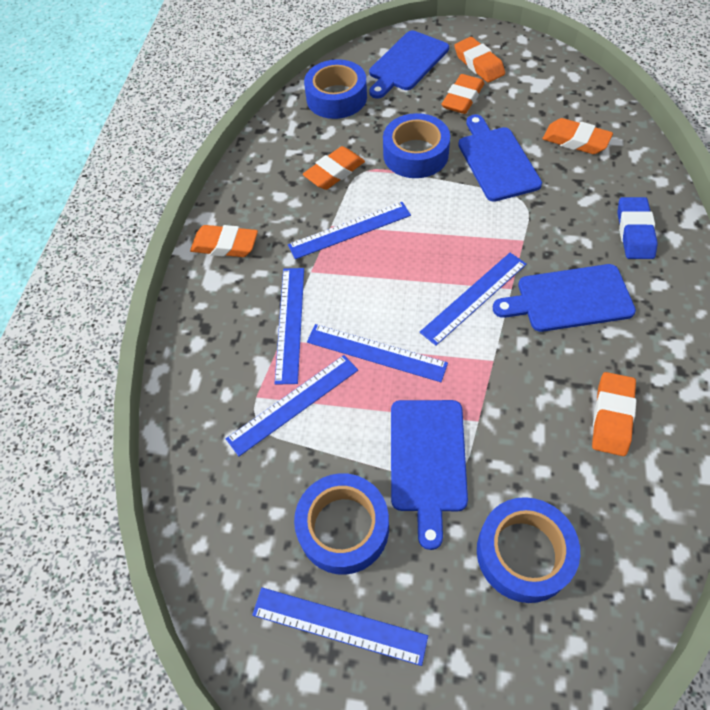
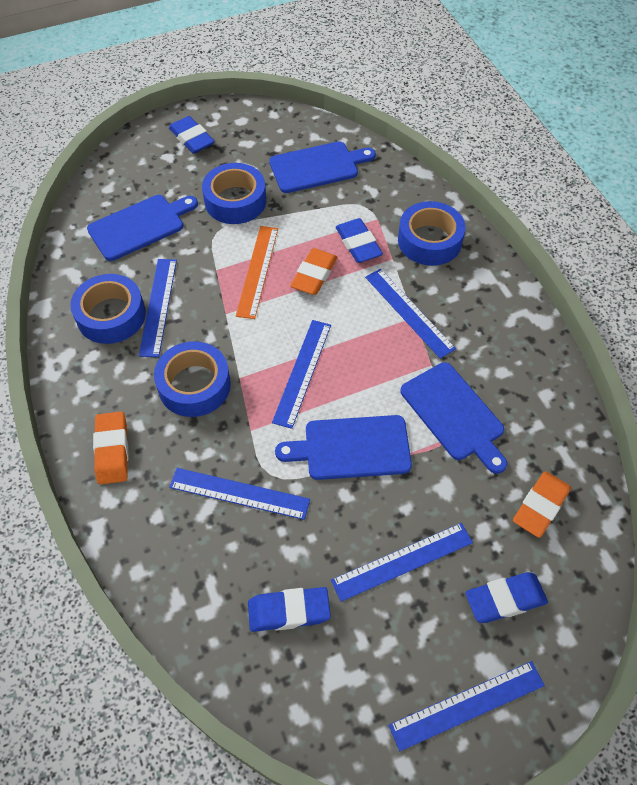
blue eraser: [617,197,658,259] = 1 -> [169,116,215,154] [248,587,331,632] [336,218,383,263] [465,572,548,623] = 4
orange eraser: [190,225,258,257] [303,146,365,190] [441,74,484,114] [454,37,505,83] [543,118,613,154] [592,372,636,456] = 6 -> [93,412,128,484] [290,248,338,295] [513,471,571,538] = 3
orange ruler: none = 0 -> [236,226,278,319] = 1

